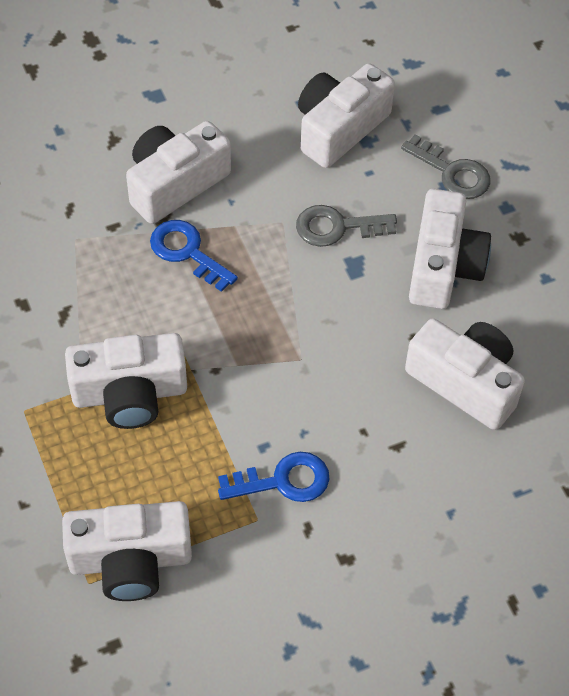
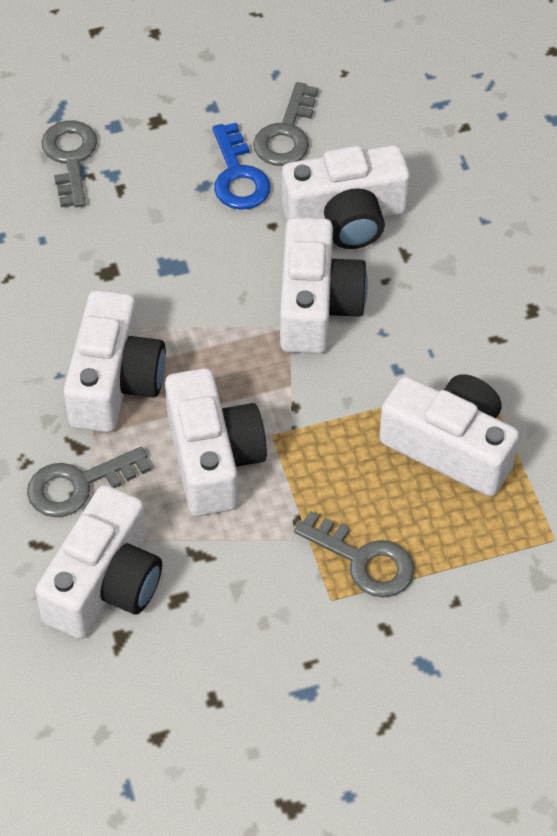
blue key: [150,220,238,292] [218,452,330,502] = 2 -> [213,123,271,210] = 1
grey key: [296,205,397,247] [401,134,491,199] = 2 -> [27,447,151,517] [41,120,97,207] [253,82,318,166] [294,511,414,598] = 4

